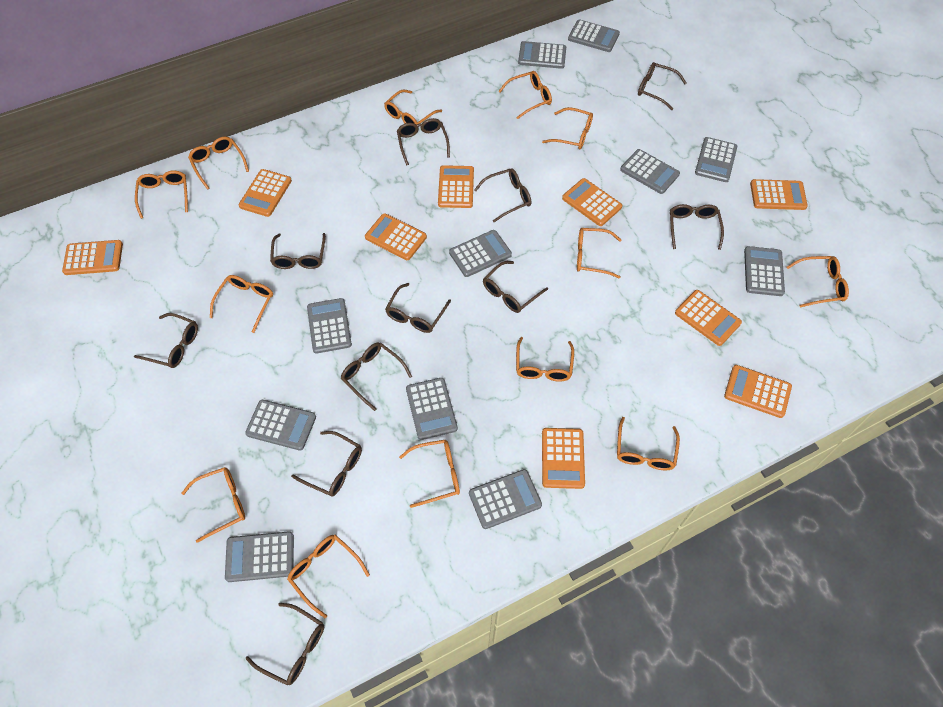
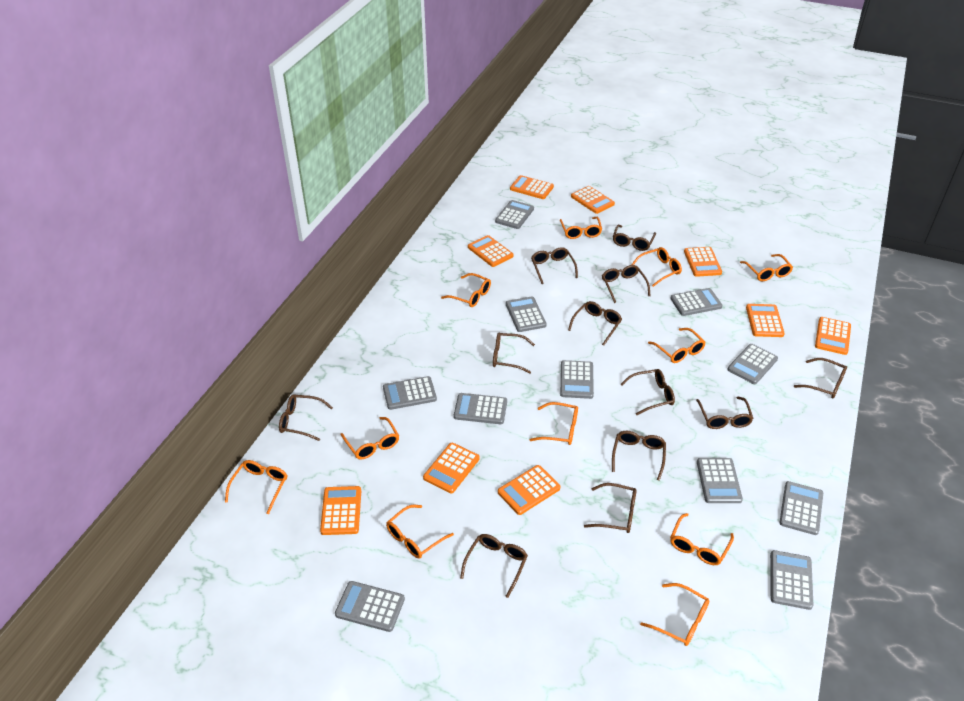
brown glasses: [134,313,198,368] [246,603,324,685] [270,233,326,269] [291,431,362,497] [341,342,412,411] [385,283,451,333] [397,118,450,166] [474,168,531,222] [483,261,548,313] [638,62,687,110] [670,204,724,250] = 11 -> [279,394,333,441] [460,534,528,598] [493,333,535,374] [531,247,578,284] [568,301,622,346] [584,483,637,533] [602,265,650,303] [612,431,666,481] [613,225,656,251] [620,369,675,415] [696,397,754,429] [794,358,847,399] = 12
orange glasses: [135,170,188,219] [181,467,245,543] [188,137,249,190] [210,275,273,333] [287,535,370,618] [384,89,442,125] [399,440,460,508] [498,71,552,119] [516,337,574,382] [542,107,593,149] [577,228,621,279] [617,417,680,470] [786,256,849,308] = 13 -> [225,460,287,514] [341,417,399,459] [386,505,454,559] [441,273,491,307] [530,402,578,445] [560,217,602,239] [632,247,682,287] [640,583,709,646] [648,328,706,363] [670,513,734,565] [740,254,793,281] = 11

